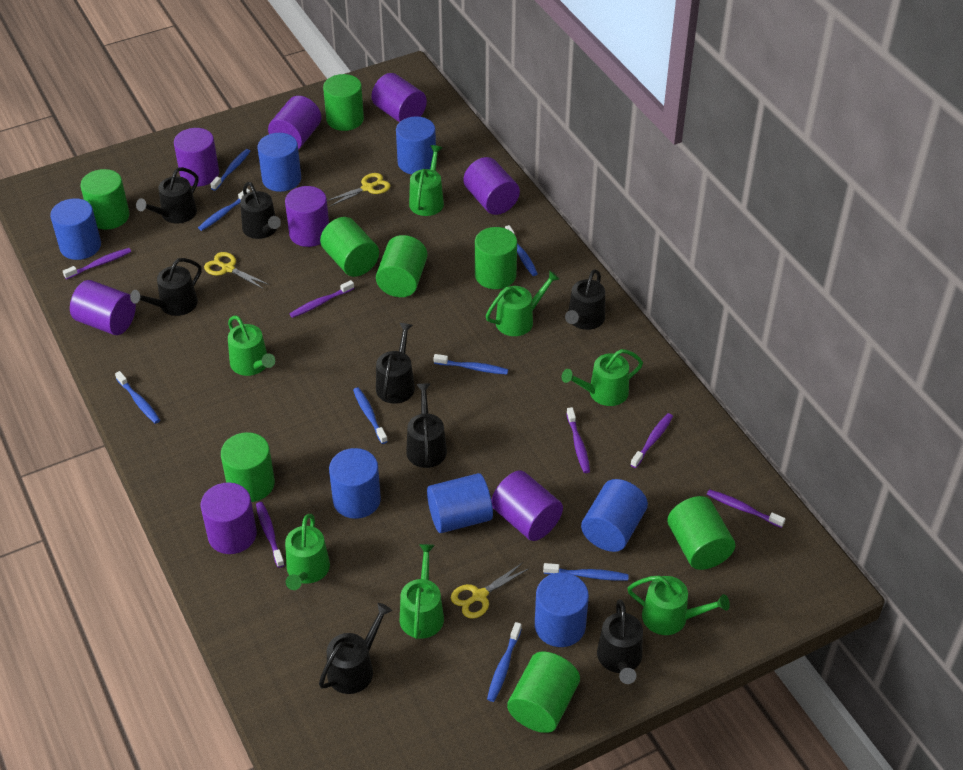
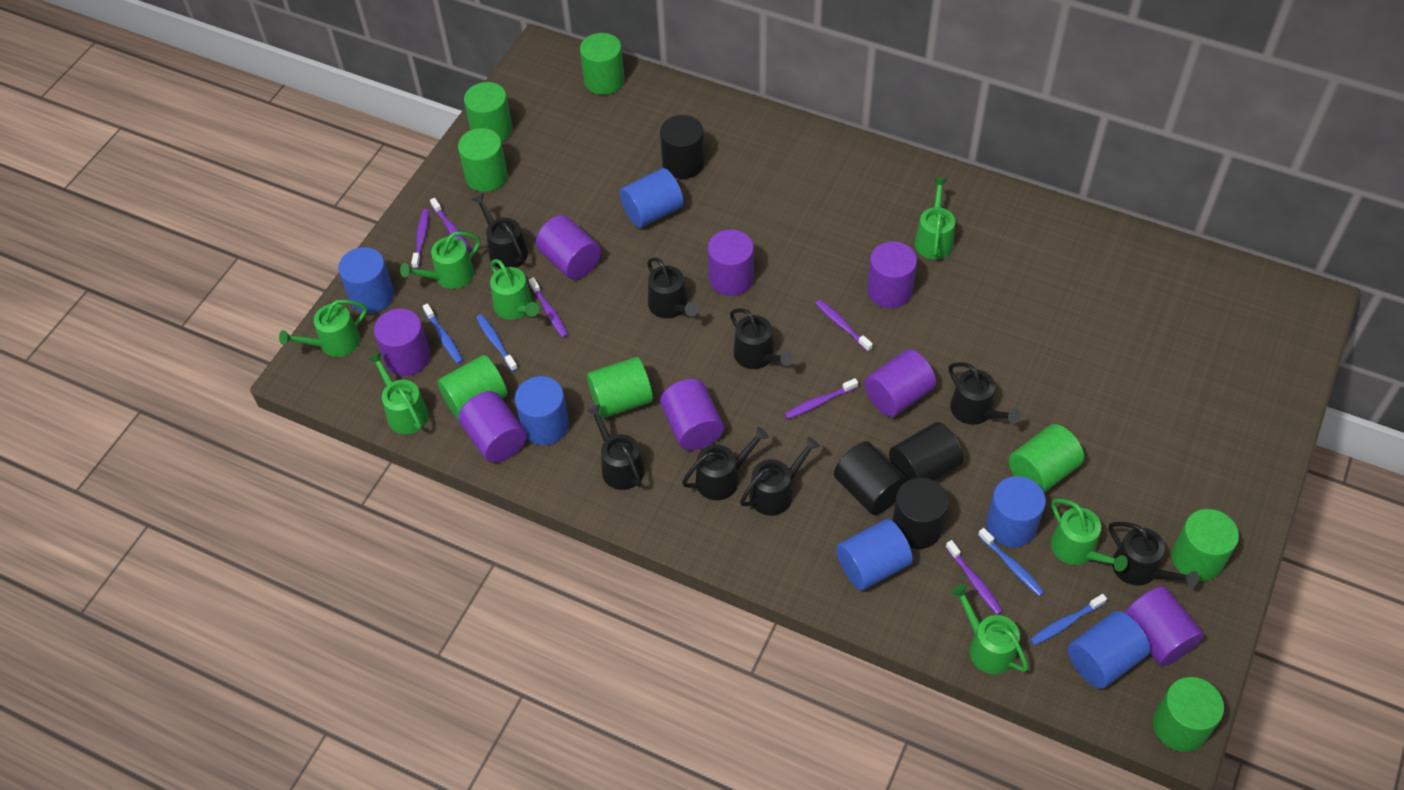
black cylinder: none = 0 -> [660,115,705,179] [834,441,908,515] [889,422,963,481] [892,478,948,549] = 4
blue cylinder: [50,198,101,260] [258,133,301,192] [329,448,381,519] [396,117,436,174] [427,473,493,533] [535,572,589,647] [581,479,648,552] = 7 -> [338,247,394,313] [515,376,569,445] [620,168,684,228] [836,519,913,590] [986,476,1046,548] [1068,611,1150,689] = 6
blue toothbrush: [115,371,160,424] [198,189,250,231] [210,149,250,191] [353,387,388,444] [434,354,508,375] [487,622,522,702] [505,225,538,276] [543,563,629,581] = 8 -> [423,303,463,364] [476,314,518,372] [978,528,1044,596] [1030,594,1107,645] = 4
yellow scissors: [204,252,269,289] [327,173,390,207] [451,562,530,619] = 3 -> none = 0

